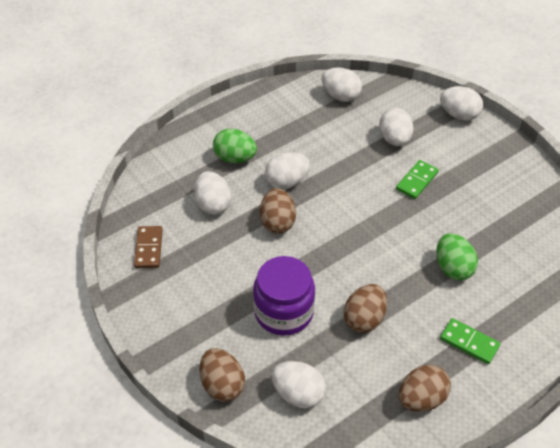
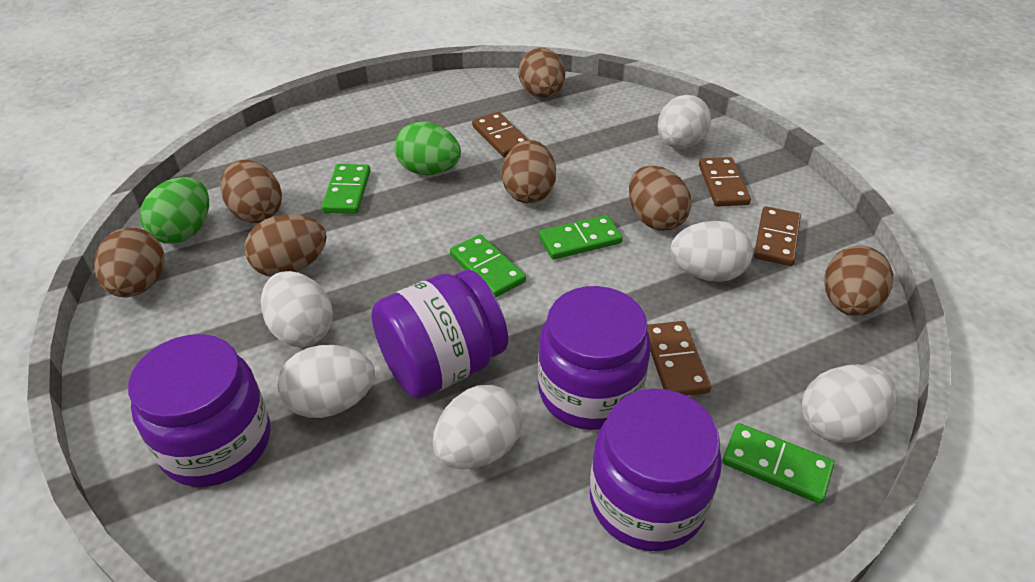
brown domino: [134,226,163,268] = 1 -> [472,112,529,157] [647,321,711,396] [699,157,751,207] [754,206,801,266] = 4
brown egg: [199,348,245,402] [260,188,296,234] [344,284,387,333] [399,365,451,412] = 4 -> [94,227,164,297] [221,160,282,223] [245,214,327,277] [502,140,556,203] [518,48,565,98] [629,165,691,231] [824,246,893,316] = 7
green domino: [396,160,439,199] [440,318,500,364] = 2 -> [321,164,371,214] [450,234,526,297] [539,215,623,260] [722,423,834,504] = 4
purple jar: [253,256,315,336] = 1 -> [128,334,270,487] [371,270,508,399] [538,286,651,430] [590,389,722,551] = 4

